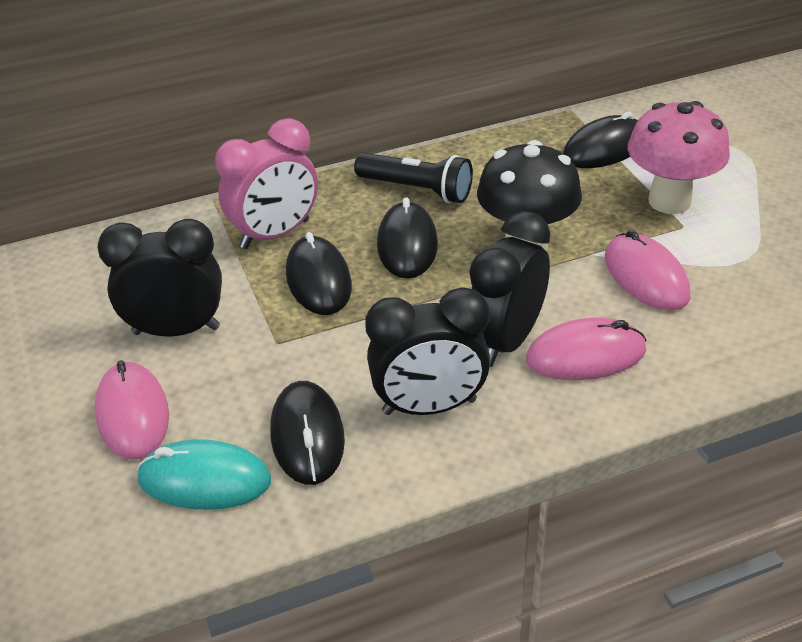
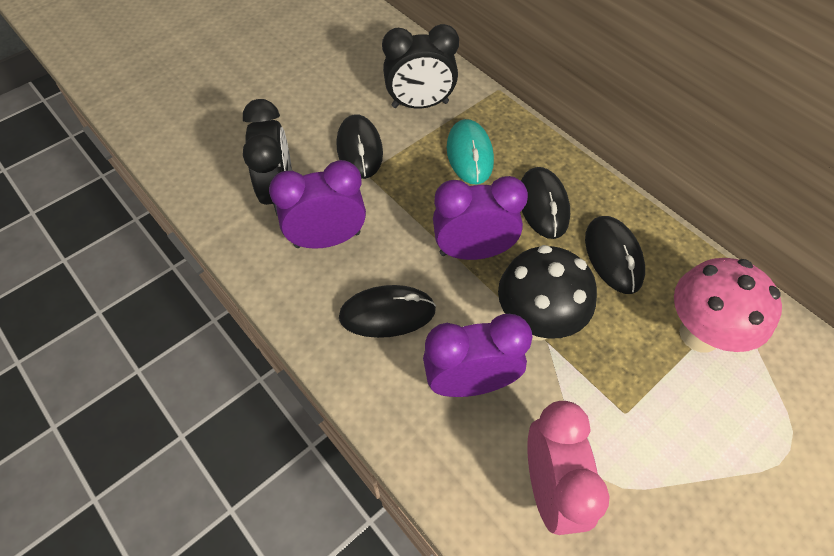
black clock: [98,219,222,336] [365,287,490,415] [469,211,550,367] = 3 -> [243,99,292,216] [382,24,459,109] = 2
black flashlight: [354,153,473,203] = 1 -> none = 0
pink mouse: [95,360,169,460] [526,318,647,380] [605,230,690,311] = 3 -> none = 0
purple clock: none = 0 -> [269,160,366,249] [423,314,532,397] [433,176,528,260] = 3

